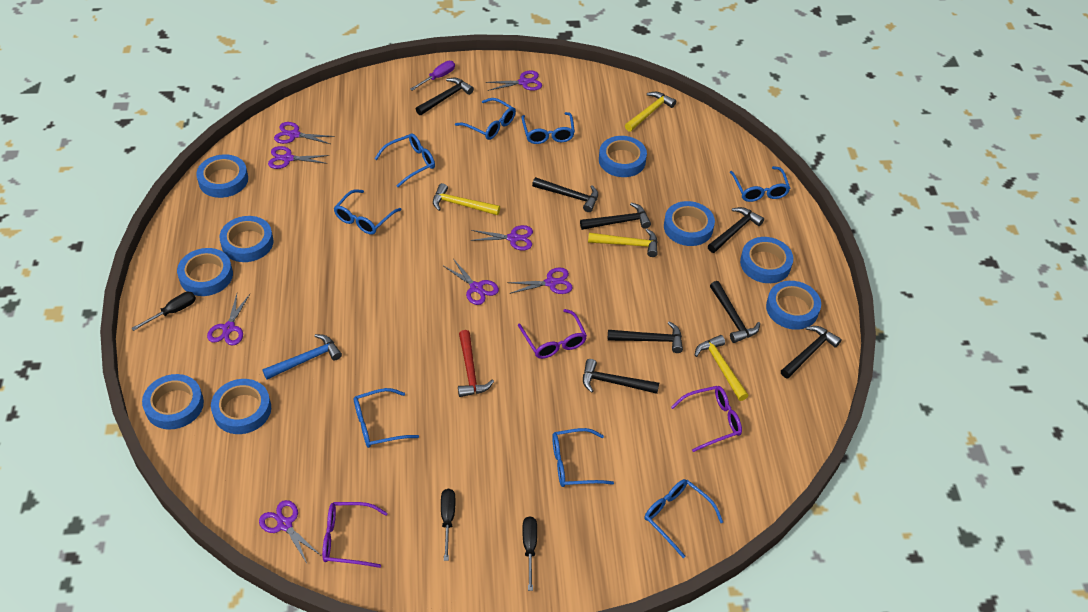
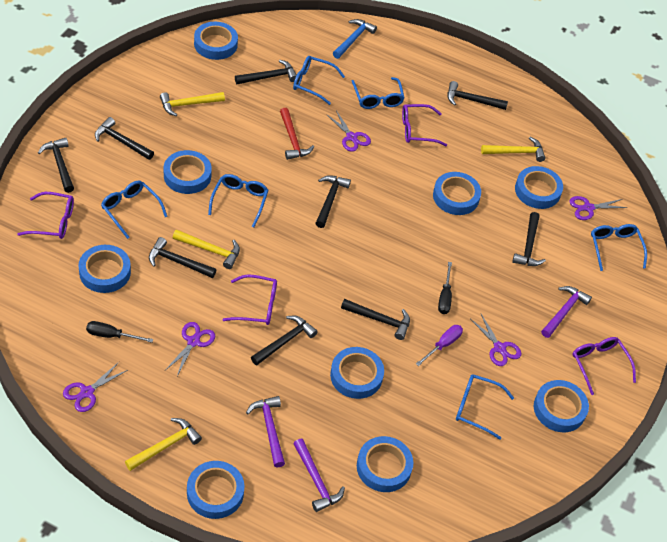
black hammer: [416,78,474,115] [532,177,598,212] [580,203,651,230] [583,359,659,394] [608,321,683,353] [708,207,764,253] [710,281,760,343] [781,326,842,378] = 8 -> [38,138,74,193] [95,117,154,160] [149,237,216,278] [235,60,297,84] [251,316,318,365] [315,175,351,228] [341,299,410,340] [448,81,508,110] [512,212,546,266] = 9
black screwdriver: [131,292,196,331] [441,489,456,561] [522,516,537,591] = 3 -> [86,321,153,343] [438,262,452,314] = 2
blue glasses: [334,189,401,235] [354,388,419,448] [374,133,435,187] [455,98,516,140] [521,112,575,144] [552,428,614,487] [644,479,723,558] [730,166,791,202] = 8 -> [101,180,168,239] [208,174,269,227] [293,56,345,105] [352,77,405,109] [456,374,514,440] [591,224,647,271] = 6
purple glasses: [322,502,388,568] [518,309,587,359] [671,386,742,452] = 3 -> [17,192,74,239] [222,274,277,325] [402,104,447,146] [572,337,636,395] = 4
purple hammer: none = 0 -> [246,396,285,468] [293,439,345,512] [541,286,592,338] = 3
purple scissors: [207,294,250,346] [259,500,320,563] [268,146,329,169] [274,122,335,144] [444,259,499,305] [470,225,533,251] [485,70,542,91] [507,267,573,294] = 8 -> [63,362,128,412] [166,322,215,376] [326,110,371,152] [471,314,521,366] [569,196,628,220] = 5

